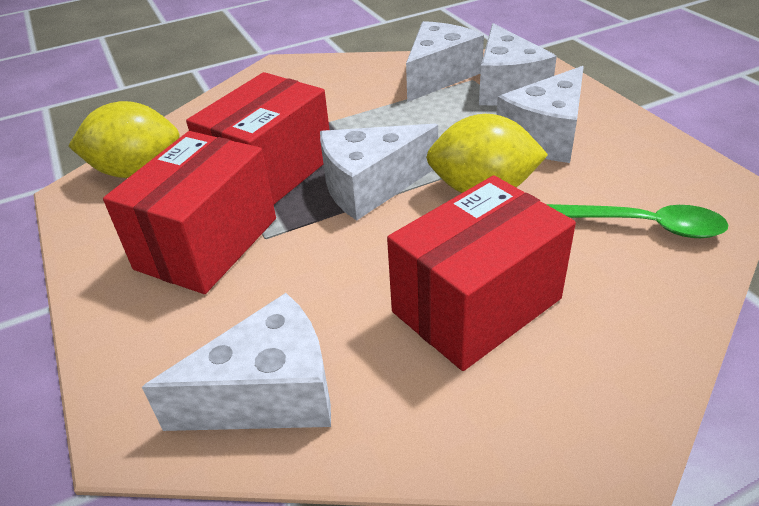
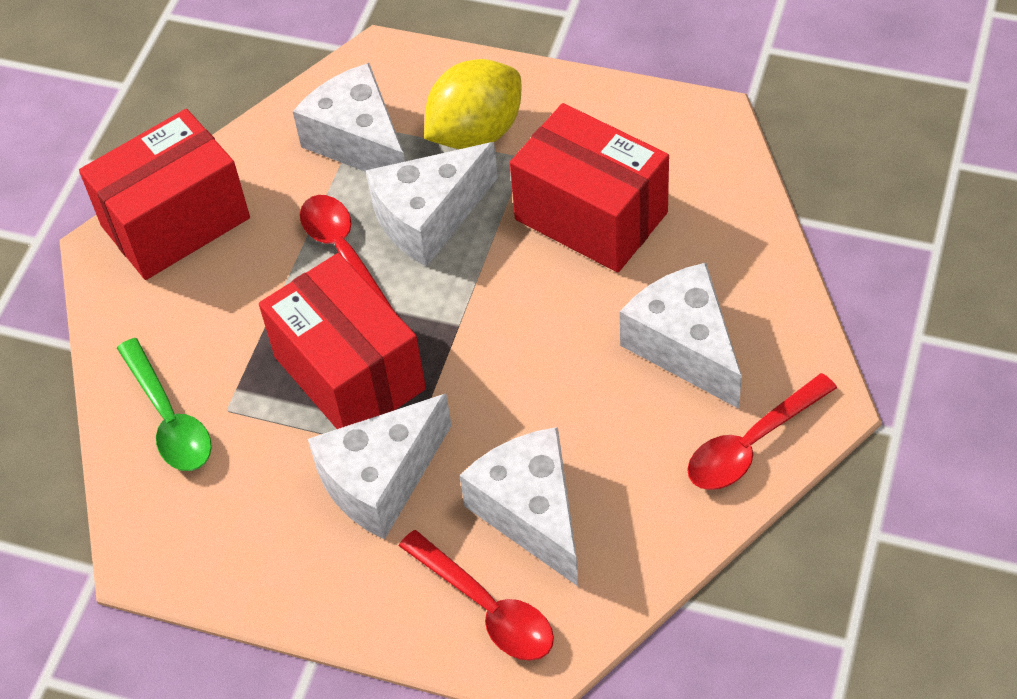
red spoon: none = 0 -> [300,195,395,312] [399,530,554,661] [687,373,837,490] = 3
yellow lemon: [68,101,179,178] [426,114,548,193] = 2 -> [424,59,521,149] = 1

